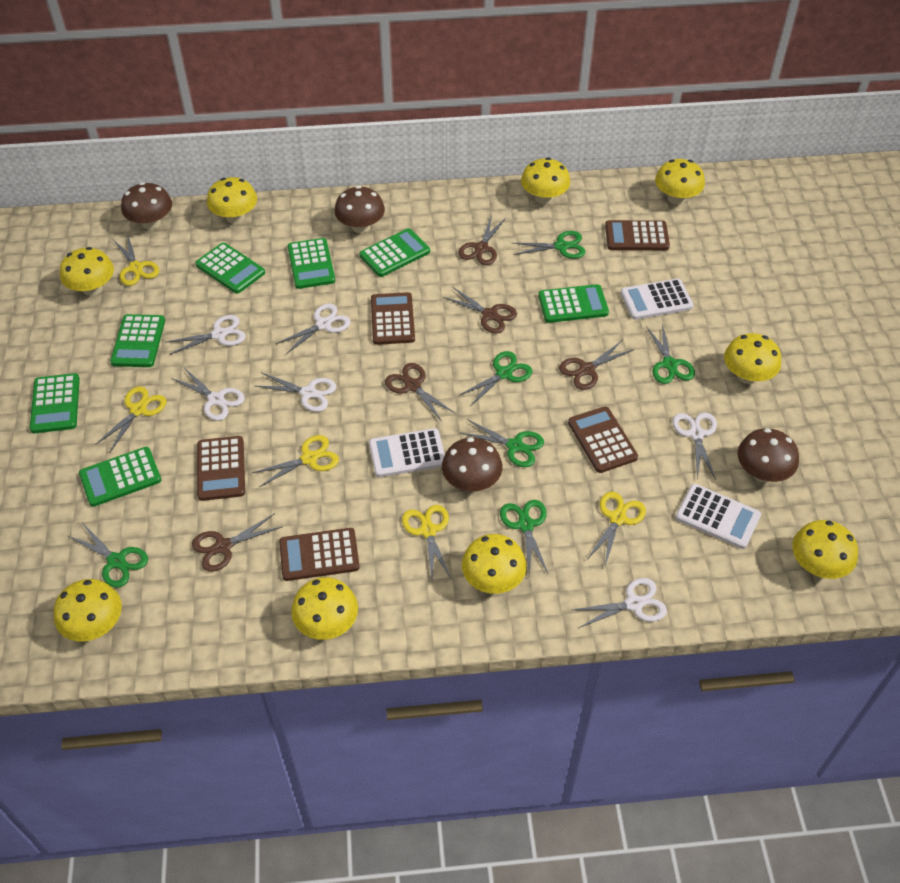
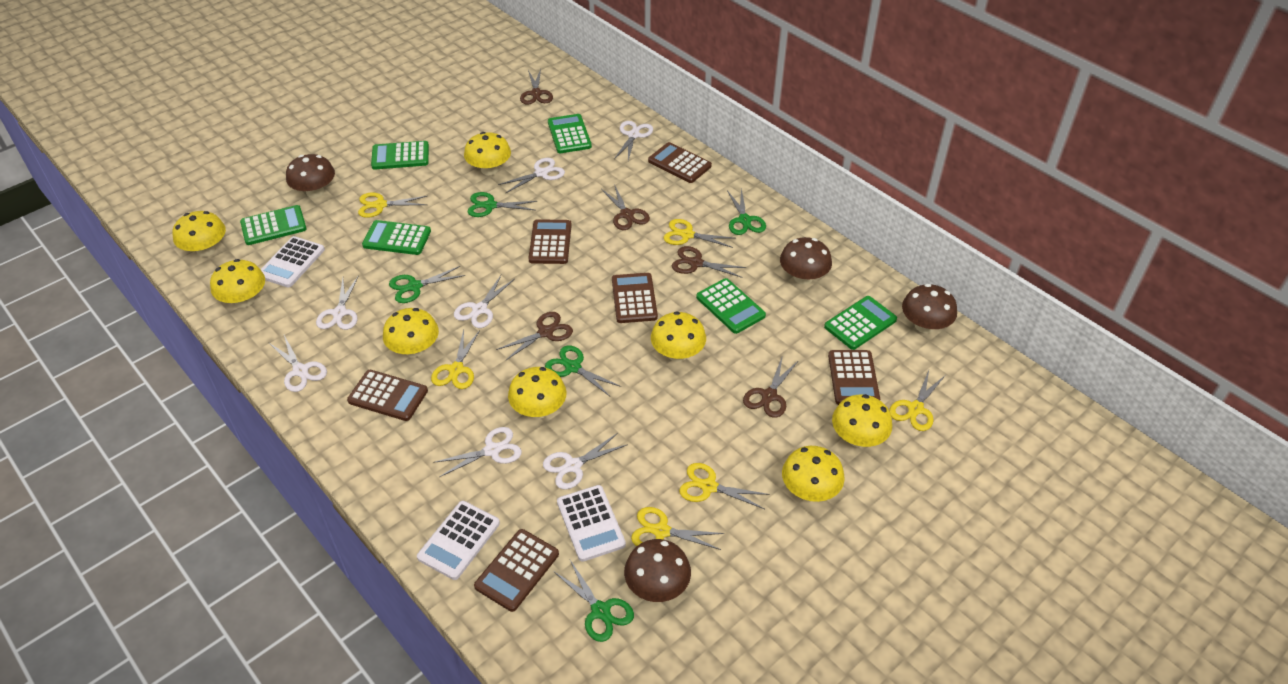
brown calculator: [197,436,245,501] [279,528,360,581] [371,292,415,345] [568,406,638,473] [605,220,670,250] = 5 -> [347,370,428,421] [474,529,559,612] [529,219,572,264] [612,273,658,323] [648,142,712,183] [828,350,880,405] = 6
green calculator: [30,373,80,433] [79,447,161,507] [110,314,165,367] [195,243,265,294] [288,238,335,289] [359,228,430,277] [538,284,609,323] = 7 -> [240,205,307,245] [362,220,431,255] [371,141,429,170] [548,114,592,153] [696,278,766,334] [824,296,897,350] = 6
green scissors: [67,524,148,588] [458,351,532,407] [461,419,544,467] [500,500,549,577] [513,231,586,259] [646,323,695,384] = 6 -> [389,266,465,303] [468,192,537,217] [545,345,621,396] [554,560,634,642] [727,188,766,235] = 5
white scissors: [166,315,246,355] [171,368,245,421] [255,372,336,412] [276,304,351,354] [572,578,667,628] [672,412,717,480] = 6 -> [268,335,327,392] [316,275,359,330] [433,427,522,477] [454,274,515,328] [498,158,565,194] [543,433,628,490] [614,121,653,161] = 7
yellow mushroom: [54,579,122,641] [60,247,114,296] [207,177,257,224] [291,577,358,640] [462,534,526,594] [521,157,570,204] [655,159,705,205] [724,333,781,384] [792,520,858,579] = 9 -> [173,211,226,257] [210,259,265,308] [383,308,439,358] [464,132,511,175] [508,367,566,419] [651,311,706,362] [782,446,845,502] [832,394,892,447] = 8
yellow scissors: [95,387,167,452] [114,236,159,286] [252,435,339,487] [402,505,452,580] [587,492,646,566] = 5 -> [358,192,427,218] [431,330,480,389] [631,507,724,550] [663,219,734,248] [679,463,770,509] [889,370,946,431] = 6

